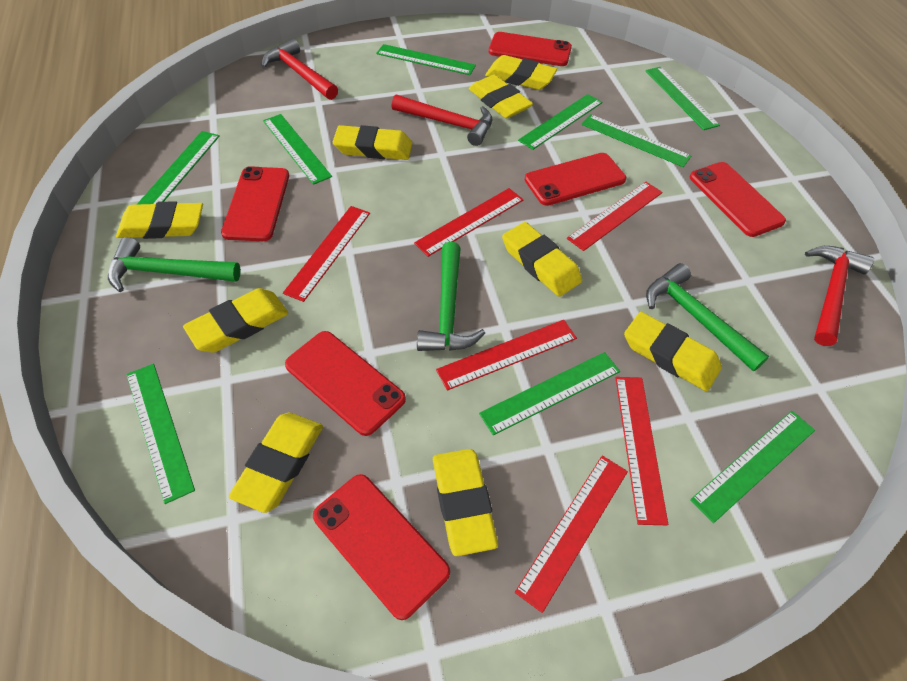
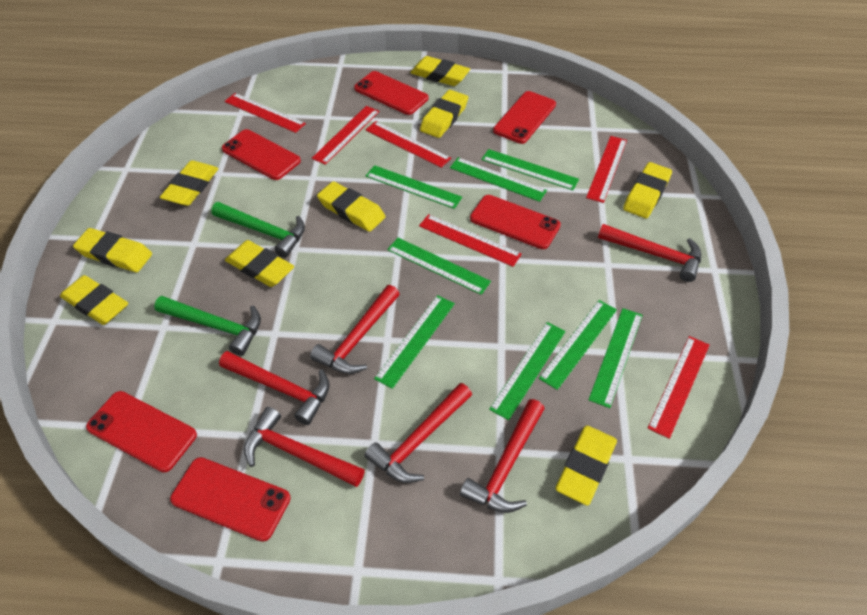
green hammer: [108,237,241,292] [417,242,485,351] [646,263,769,371] = 3 -> [154,296,261,356] [211,202,305,258] = 2
green ruler: [126,364,195,504] [136,131,220,205] [263,114,332,185] [376,44,476,75] [479,352,620,435] [518,94,602,150] [581,114,691,167] [646,67,720,130] [690,411,815,523] = 9 -> [366,165,462,209] [374,295,455,389] [387,238,491,295] [450,157,547,202] [481,149,579,190] [489,322,566,420] [539,300,617,390] [588,308,643,408] = 8
red hammer: [261,38,338,100] [391,94,492,146] [805,246,874,346] = 3 -> [219,351,330,425] [244,407,365,487] [310,285,399,374] [364,383,472,483] [460,399,545,513] [598,224,701,282] = 6

